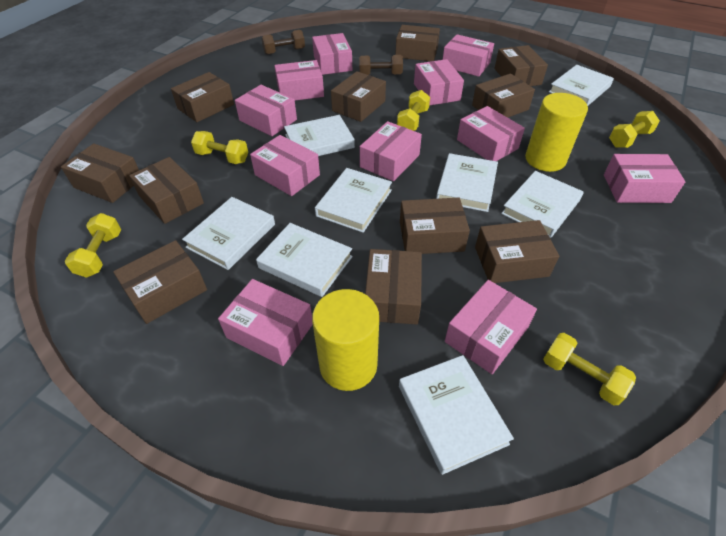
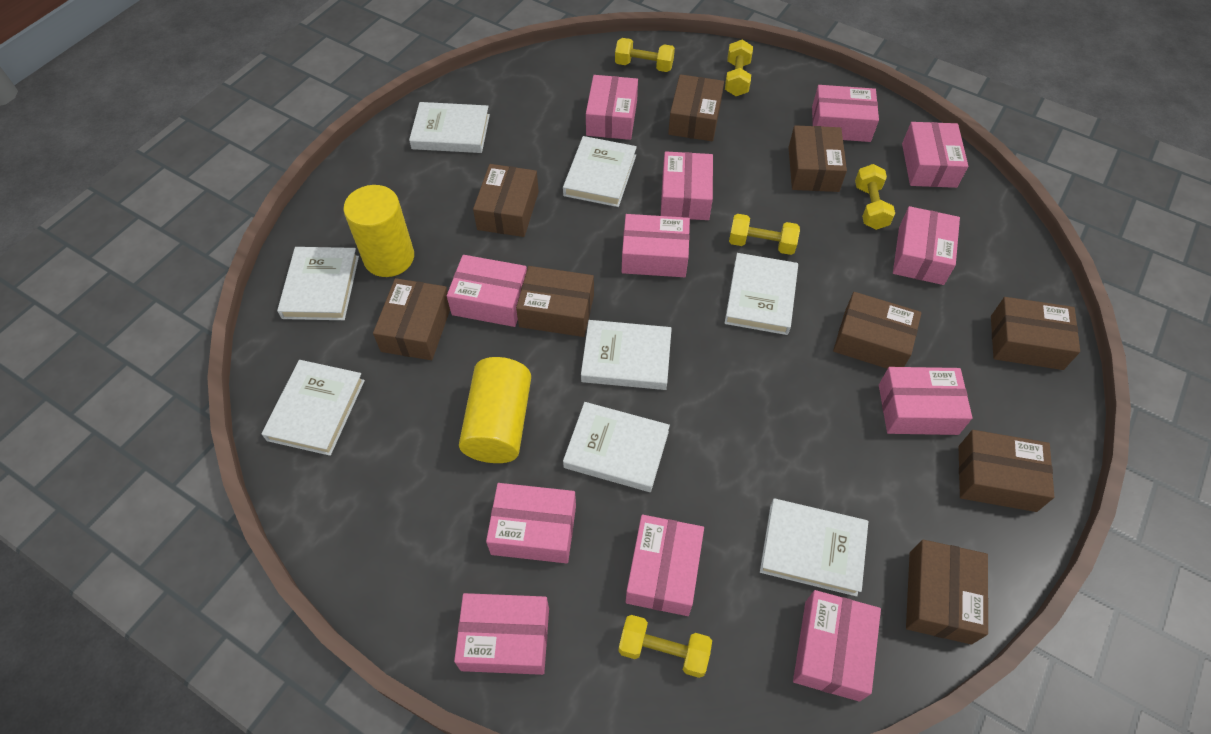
brown box: [61,143,139,203] [113,240,207,324] [129,157,204,224] [171,72,234,122] [331,71,386,122] [365,249,422,325] [395,25,440,61] [400,198,470,254] [472,74,535,118] [475,220,559,283] [494,45,548,86] = 11 -> [373,278,450,360] [473,164,539,237] [516,266,594,337] [668,74,724,141] [789,125,847,192] [833,292,921,369] [906,539,988,644] [959,430,1054,512] [991,297,1080,370] = 9
brown dumbbell: [261,30,305,55] [359,55,403,75] = 2 -> none = 0
pink box: [218,279,313,366] [235,85,297,136] [250,135,320,196] [274,60,324,100] [312,33,352,75] [360,121,422,181] [414,59,464,106] [443,34,494,77] [445,280,537,374] [457,106,525,161] [604,154,686,203] = 11 -> [447,255,527,327] [454,593,549,675] [486,483,576,563] [586,75,638,140] [622,214,690,277] [626,515,704,616] [661,152,713,220] [793,590,881,701] [812,85,879,142] [879,367,972,435] [893,206,960,285] [902,122,968,188] = 12

